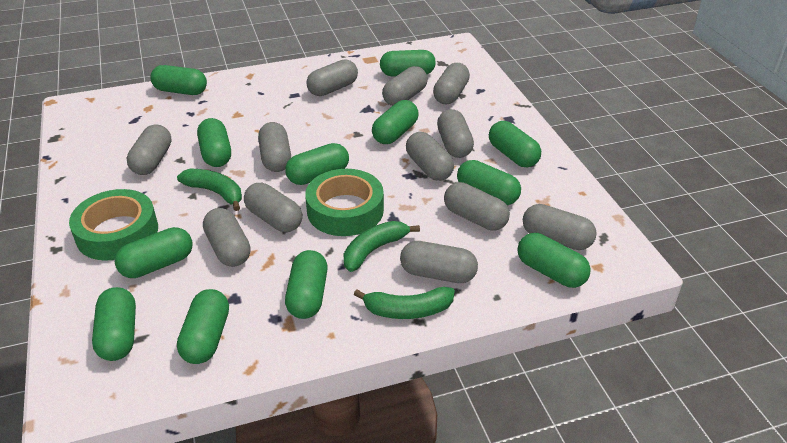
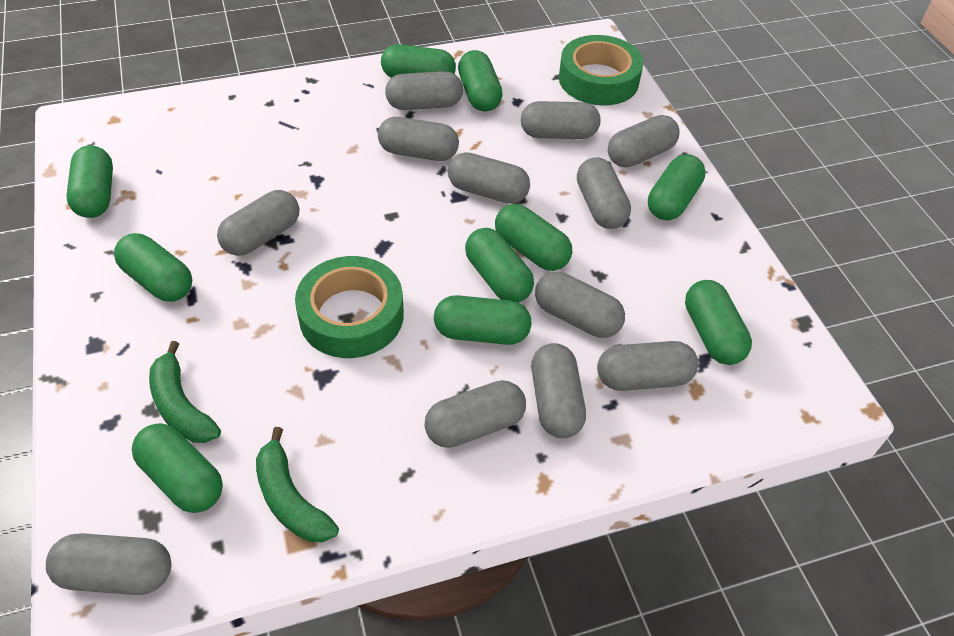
green banana: [177,168,242,211] [344,221,420,272] [354,287,455,319] = 3 -> [149,341,221,443] [256,427,339,542] = 2
green capsule: [92,287,136,361] [115,227,193,278] [150,65,207,95] [177,289,229,364] [197,118,231,167] [285,143,349,185] [285,250,328,319] [372,100,419,144] [380,50,436,76] [457,160,521,205] [489,121,541,167] [517,233,591,288] = 12 -> [66,145,113,218] [114,233,192,302] [132,423,223,513] [381,44,456,78] [434,295,532,345] [458,50,503,112] [465,228,534,302] [495,204,572,271] [648,154,706,220] [685,280,752,365] = 10

